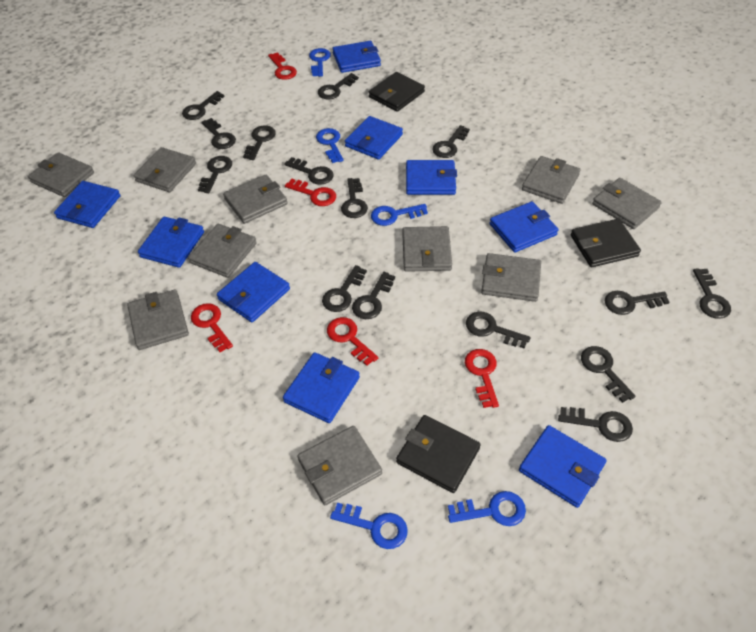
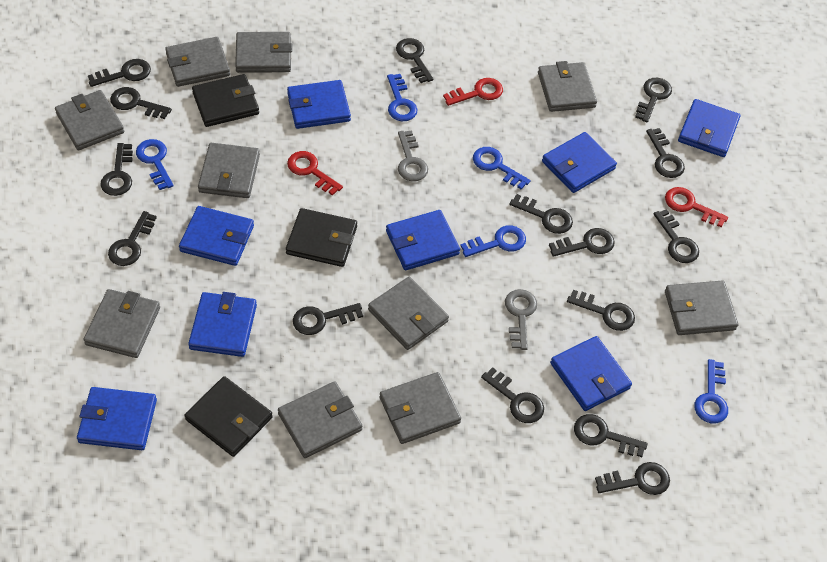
blue wallet: [54,181,120,228] [138,216,204,268] [217,262,290,322] [283,352,360,423] [332,41,381,73] [345,116,403,160] [406,160,457,195] [490,201,559,253] [519,425,607,508] = 9 -> [77,387,157,450] [179,206,254,266] [188,292,257,357] [287,80,351,129] [386,210,460,270] [542,132,617,193] [550,336,632,411] [678,99,740,157] = 8
grey key: none = 0 -> [398,130,428,181] [505,289,537,350] = 2
red key: [191,303,233,352] [268,52,297,80] [285,179,336,206] [327,317,378,366] [465,349,499,408] = 5 -> [287,151,343,196] [443,78,503,106] [665,187,728,228] = 3

